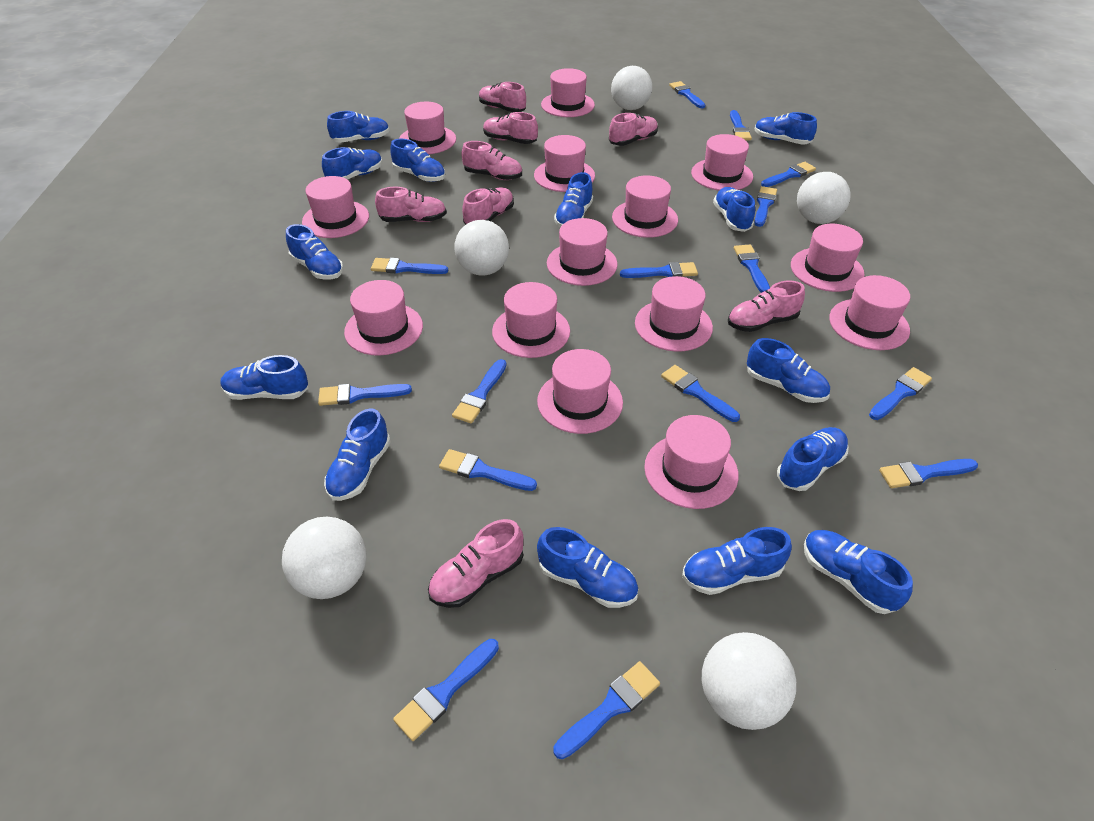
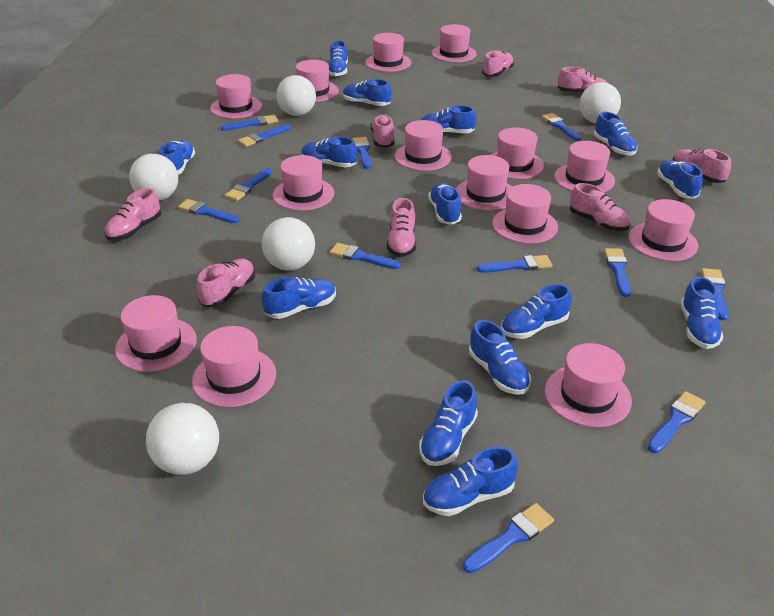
blue brush: [318,384,412,406] [371,258,448,274] [393,639,499,741] [439,449,537,491] [452,359,506,424] [554,661,660,759] [620,262,698,278] [661,365,740,422] [669,81,706,108] [730,110,752,140] [734,245,770,293] [754,186,777,227] [761,162,816,187] [869,367,932,420] [879,459,978,488] = 15 -> [178,199,239,223] [220,115,278,131] [225,168,272,201] [238,124,291,147] [330,243,401,269] [352,137,371,169] [463,503,554,573] [477,255,552,273] [542,113,581,141] [604,248,631,297] [648,391,705,453] [701,268,729,320] = 12

